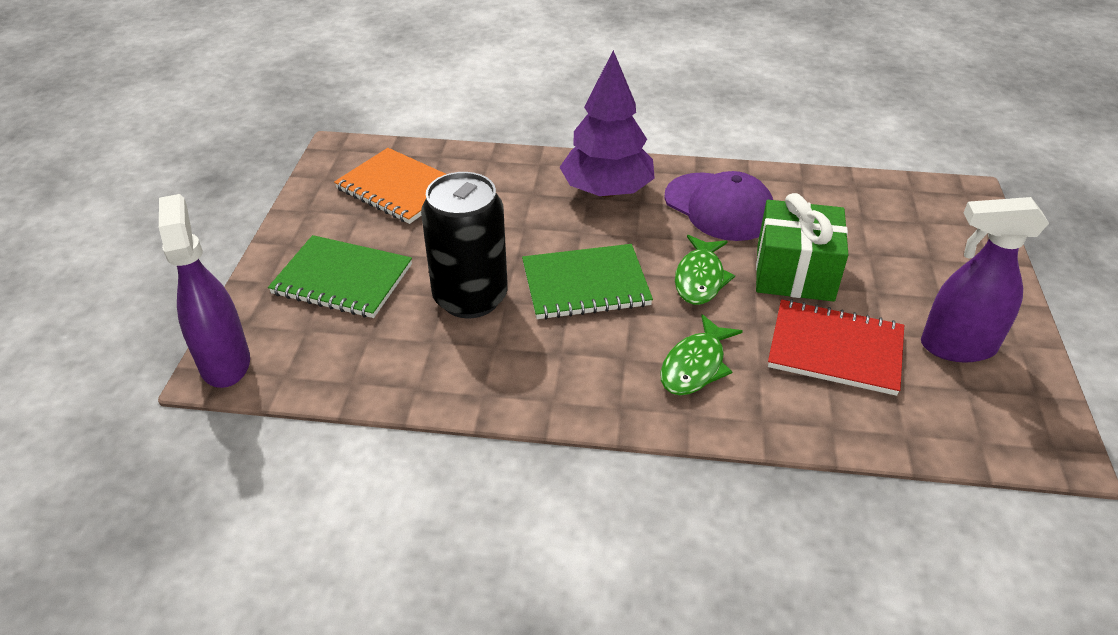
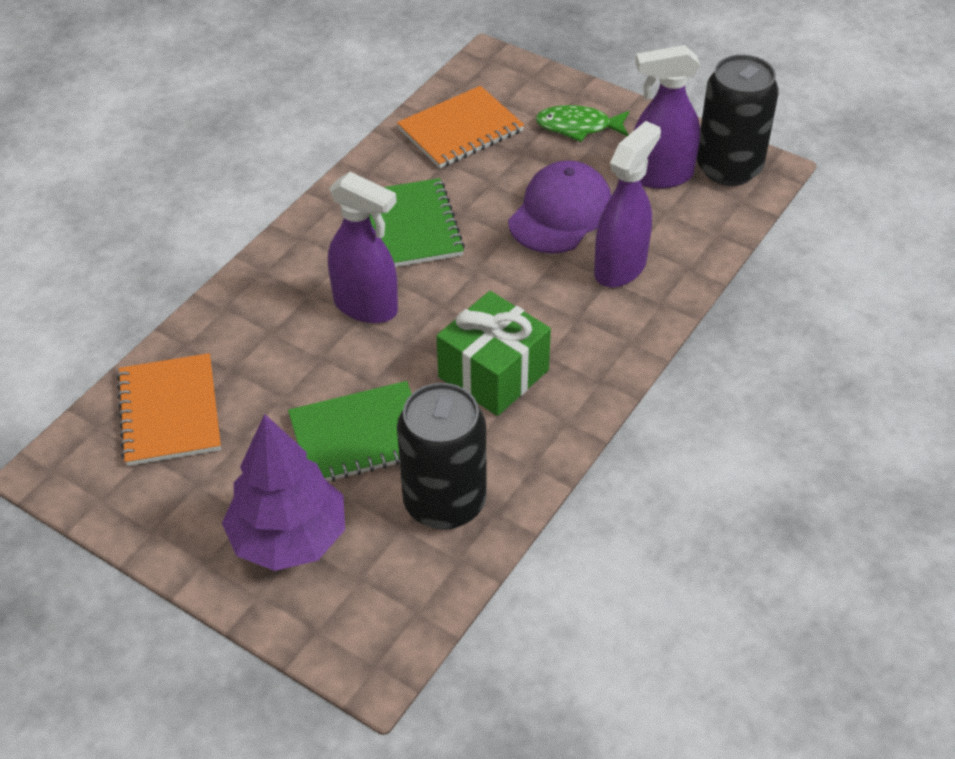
black can: [421,172,508,318] = 1 -> [397,383,487,530] [697,55,779,186] = 2
green fish: [660,314,743,395] [675,235,735,305] = 2 -> [536,105,629,142] = 1
orange notebook: [334,148,446,224] = 1 -> [117,353,221,466] [397,86,524,168] = 2
purple spray bottle: [159,194,250,388] [921,197,1049,363] = 2 -> [328,172,398,323] [594,121,661,288] [634,45,700,189] = 3
red notebook: [768,299,904,396] = 1 -> none = 0

